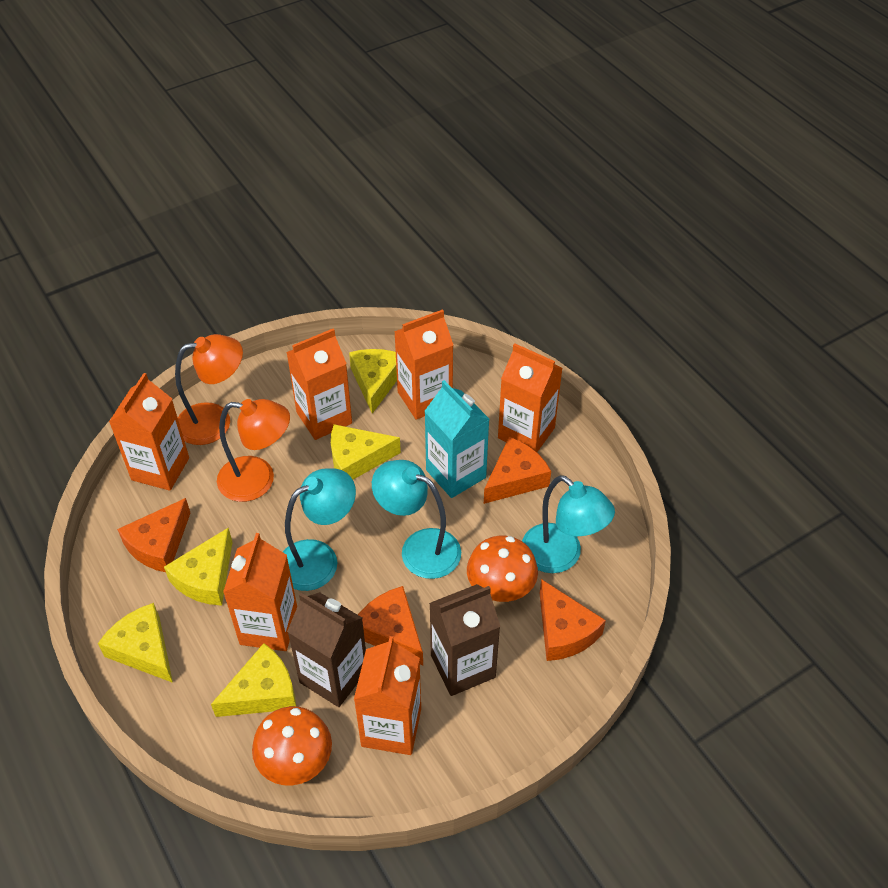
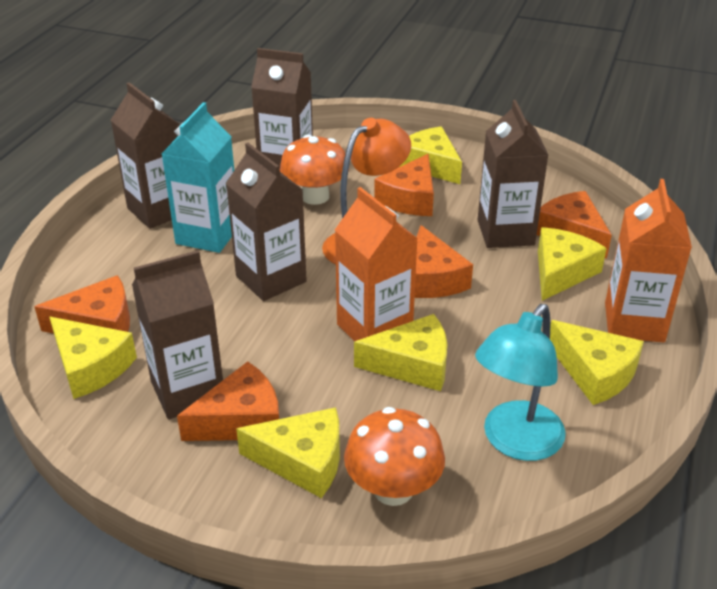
brown carton: [287,592,366,707] [429,584,500,696] = 2 -> [111,82,179,229] [132,250,223,419] [226,143,307,301] [251,48,313,171] [478,100,548,248] = 5
orange carton: [109,373,189,491] [223,533,297,651] [286,328,352,440] [354,636,421,755] [394,309,453,420] [498,343,563,452] = 6 -> [335,187,418,341] [605,179,692,342] = 2
orange cheese: [117,498,190,572] [358,586,423,666] [484,437,551,504] [539,579,606,661] = 4 -> [34,275,130,334] [177,361,279,441] [374,154,434,216] [415,225,473,298] [537,191,612,259] = 5
orange lamp: [175,334,243,445] [217,399,290,502] = 2 -> [322,118,411,264] = 1
turquoise lamp: [283,469,356,591] [372,460,461,579] [522,475,615,573] = 3 -> [475,304,566,461] = 1
yellow cheese: [98,603,173,683] [164,527,233,606] [211,643,296,717] [331,424,401,480] [349,349,397,414] = 5 -> [50,317,137,399] [236,407,340,498] [354,314,447,391] [400,126,462,184] [538,227,607,301] [550,320,644,405] = 6

